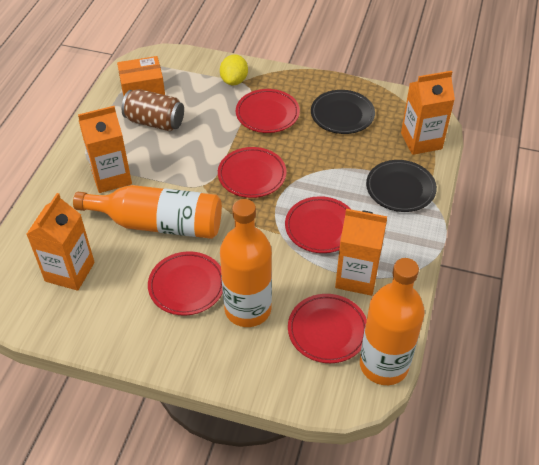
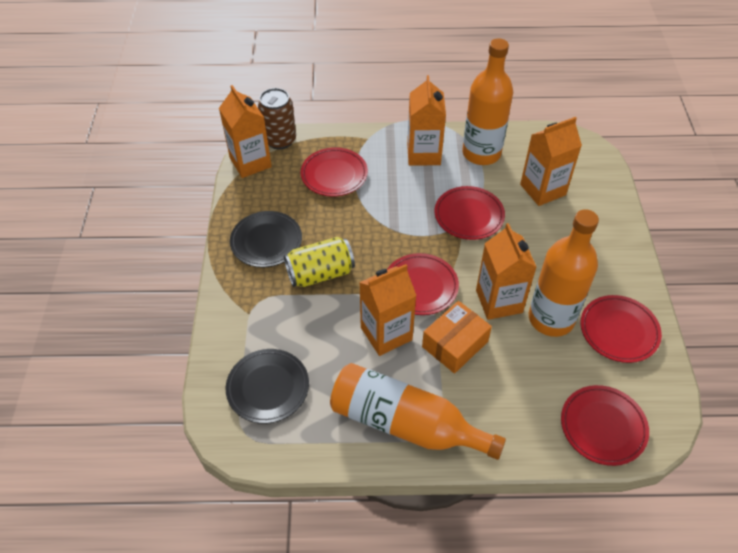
orange carton: [26,193,95,291] [78,106,132,193] [335,209,387,296] [401,71,455,155] = 4 -> [219,85,272,178] [359,264,417,356] [407,75,446,166] [476,223,537,320] [520,117,582,206] = 5
yellow can: none = 0 -> [284,237,355,287] = 1
yellow lemon: [220,55,248,85] = 1 -> none = 0

